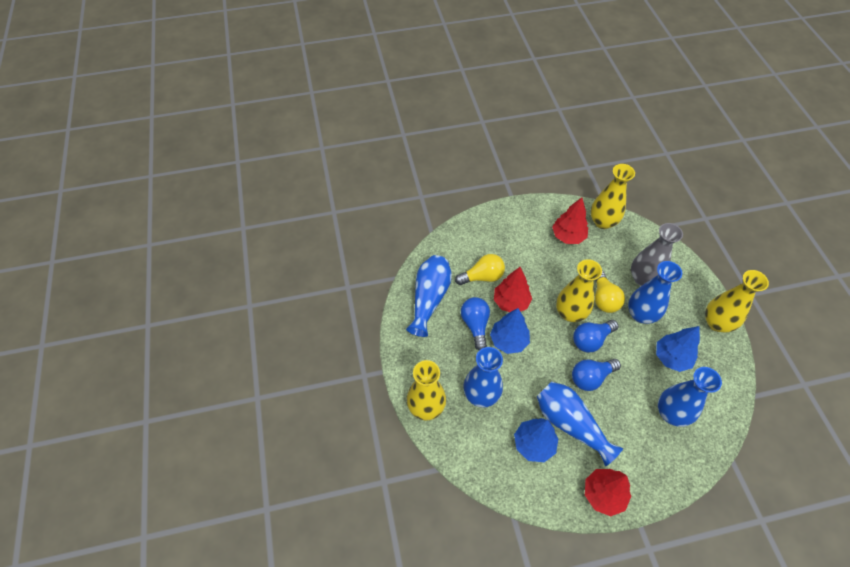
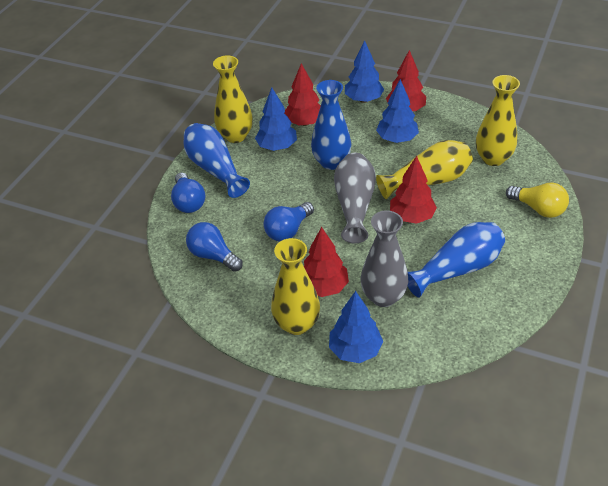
blue tree: [490,308,530,354] [514,418,558,462] [656,326,700,372] = 3 -> [255,88,297,151] [329,291,383,363] [345,40,384,103] [376,79,419,143] = 4
blue vase: [406,255,452,337] [463,347,503,408] [537,382,623,466] [628,261,682,324] [658,367,722,427] = 5 -> [183,123,250,198] [311,80,351,170] [408,222,505,298] = 3
grey vase: [631,223,683,286] = 1 -> [334,153,376,243] [361,210,409,307] = 2
red tree: [494,267,532,312] [552,197,588,244] [585,469,631,516] = 3 -> [285,63,321,126] [304,227,349,297] [386,50,426,111] [390,156,437,224] = 4
yellow light bulb: [455,254,505,285] [595,271,625,313] = 2 -> [506,182,569,218] = 1

